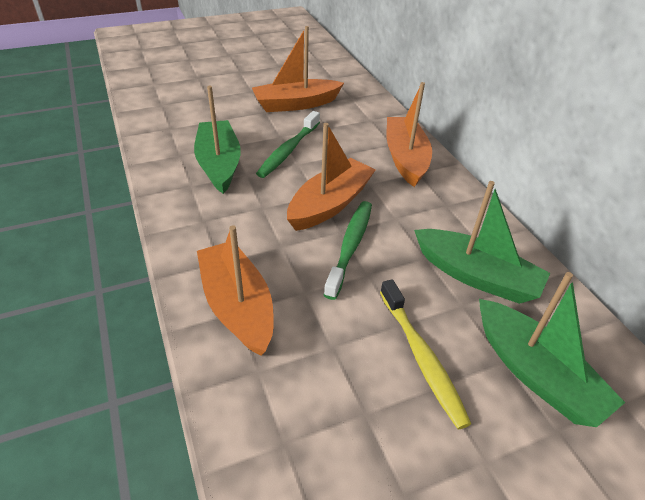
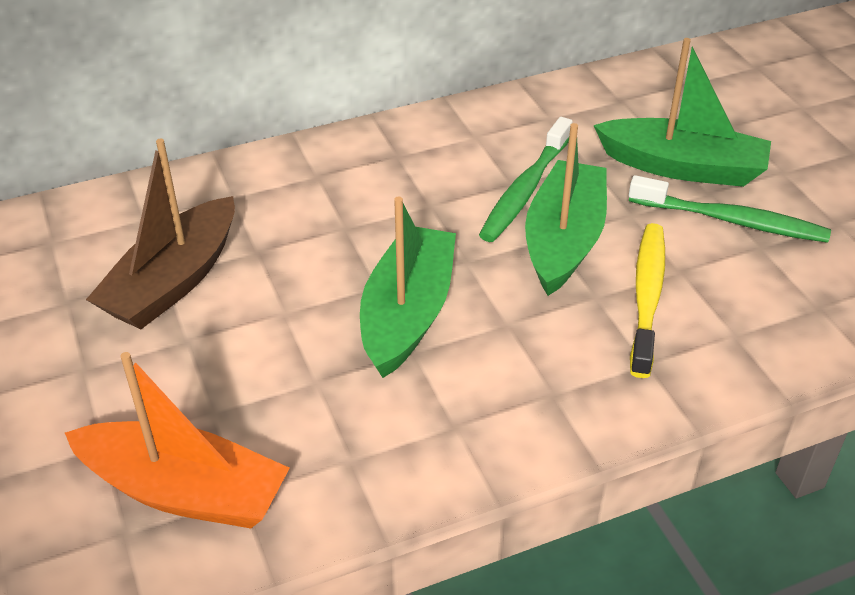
brown boat: none = 0 -> [86,139,235,329] = 1
orange boat: [197,225,274,356] [252,26,344,112] [287,123,375,231] [387,82,432,187] = 4 -> [65,352,290,528] = 1

